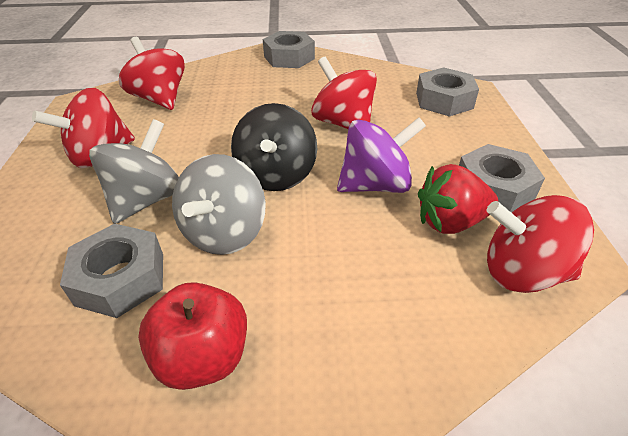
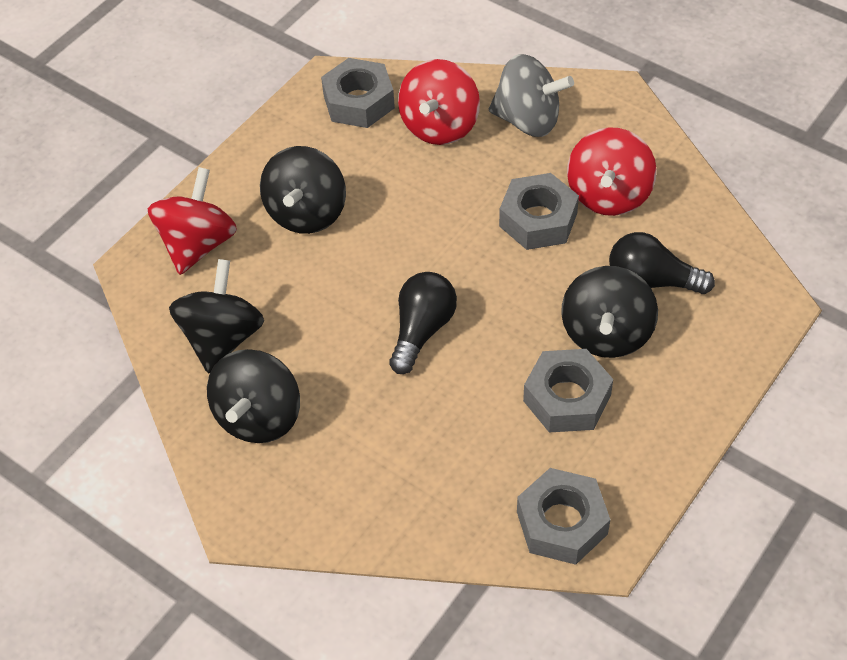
black light bulb: none = 0 -> [389,272,457,374] [609,232,715,294] = 2
black spinning top: [231,103,317,191] = 1 -> [169,259,264,373] [207,349,300,443] [260,146,346,234] [561,266,658,358] = 4
grey spinning top: [89,119,179,224] [172,154,266,255] = 2 -> [489,54,574,137] = 1
purple spinning top: [337,117,426,193] = 1 -> none = 0
red apple: [138,282,247,390] = 1 -> none = 0
red spinning top: [32,87,135,168] [119,37,185,110] [311,57,377,129] [487,195,594,293] = 4 -> [148,167,237,275] [398,59,480,145] [567,127,657,216] = 3
red strawberry: [418,164,499,234] = 1 -> none = 0

